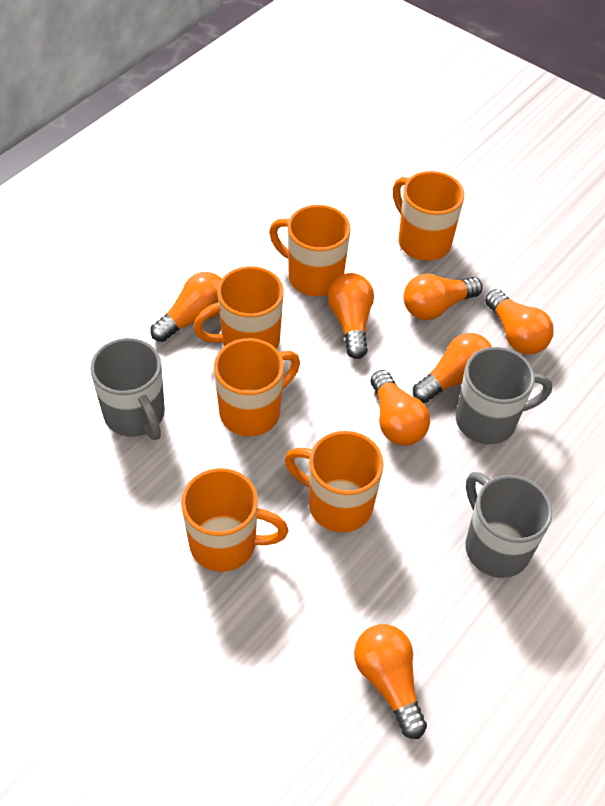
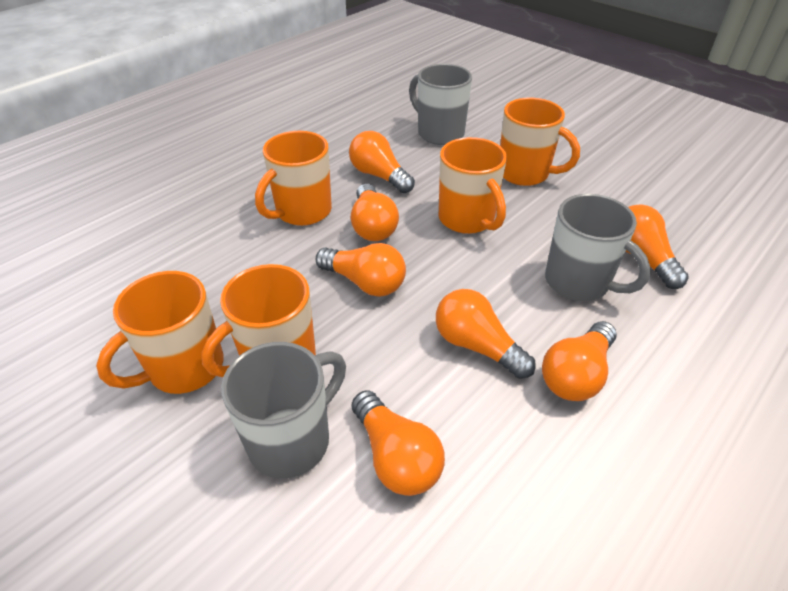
orange mug: [181,468,288,572] [193,266,284,349] [214,338,300,436] [269,205,351,296] [284,431,384,533] [393,171,464,261] = 6 -> [96,271,223,394] [201,264,316,377] [255,131,332,226] [439,137,507,234] [500,98,580,186] = 5

